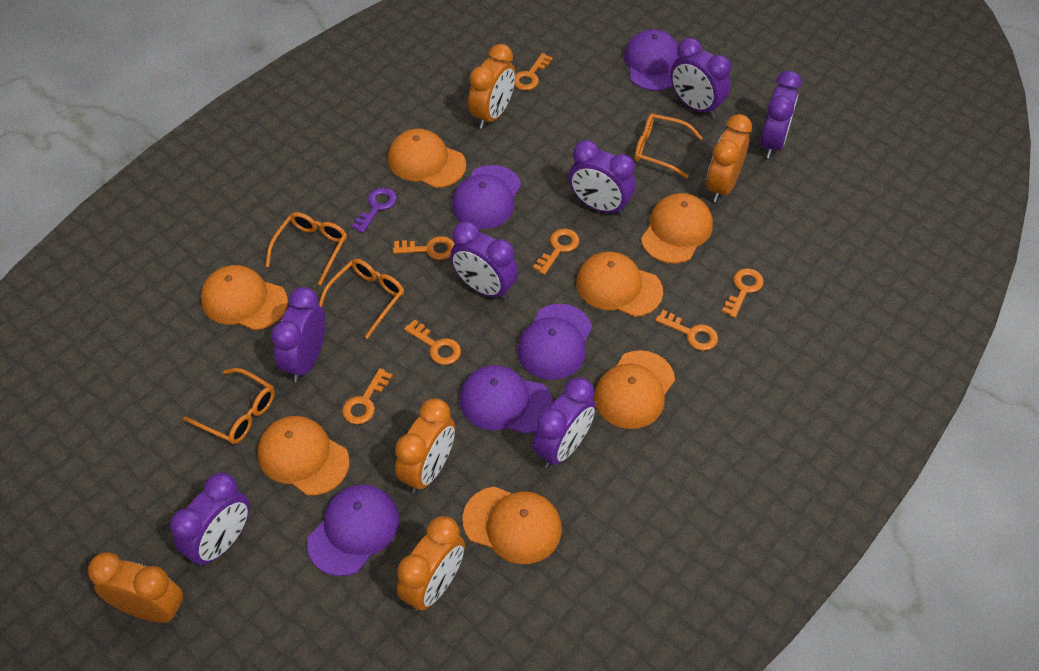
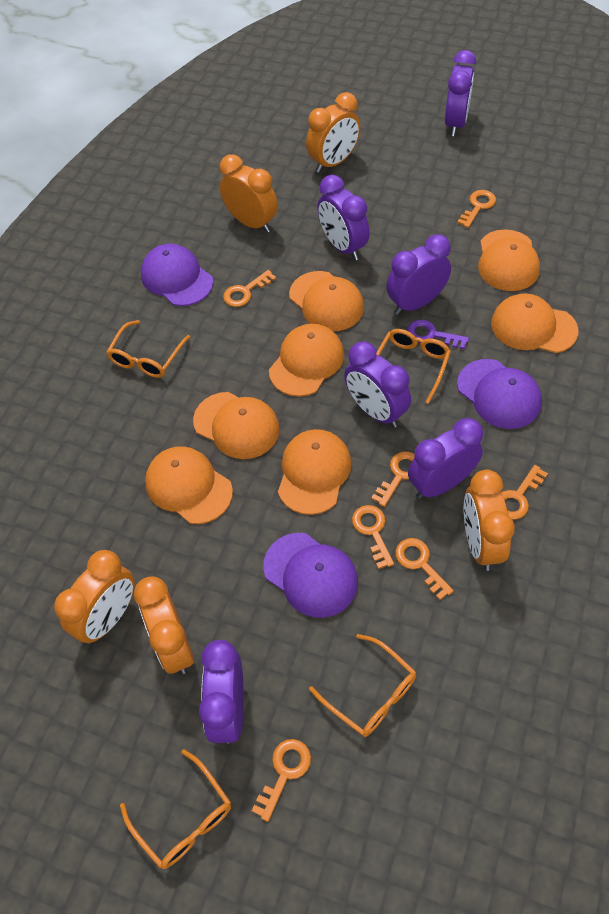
purple cap: [307,484,399,576] [452,165,521,229] [459,365,553,434] [518,304,592,380] [624,29,679,91] = 5 -> [141,243,213,306] [263,533,358,618] [457,359,542,429] = 3
purple clock: [170,473,250,567] [271,287,326,382] [450,221,518,301] [532,377,596,468] [569,140,636,216] [670,38,731,118] [760,70,802,159] = 7 -> [199,640,244,744] [317,175,370,260] [344,342,411,428] [386,234,451,315] [408,418,483,499] [445,50,476,136] = 6

